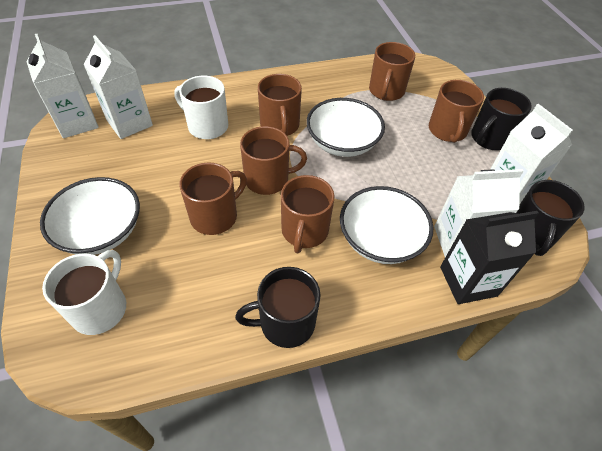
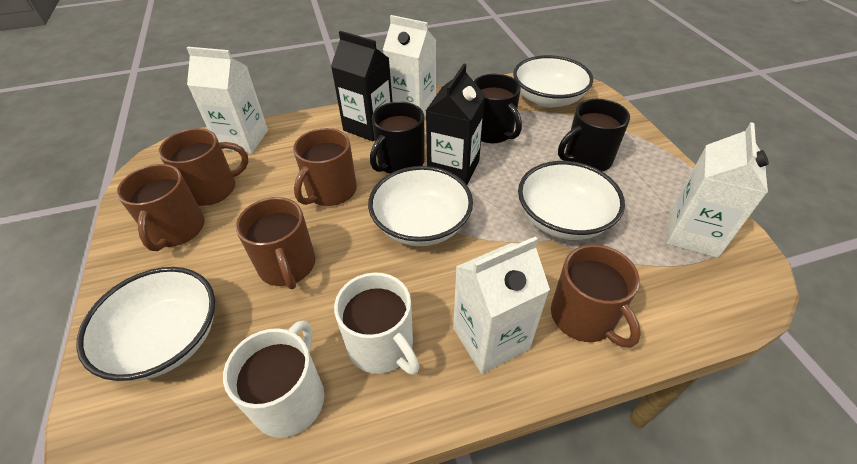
black carton: [440,211,539,304] = 1 -> [331,31,393,141] [426,64,485,185] = 2
brown mug: [179,163,247,235] [240,126,307,195] [258,74,302,136] [281,175,334,253] [369,42,415,101] [429,80,484,143] = 6 -> [117,164,205,251] [158,128,248,206] [236,197,315,289] [293,128,357,206] [551,244,641,348] = 5
white bowl: [40,177,140,255] [306,98,385,157] [340,186,433,264] = 3 -> [76,267,215,381] [368,166,473,246] [513,55,593,108] [518,161,625,240] = 4

